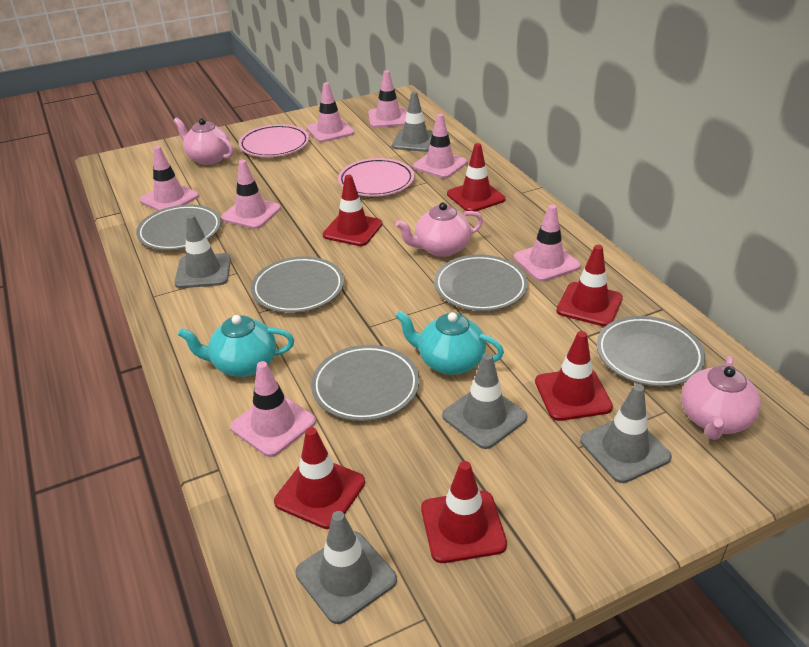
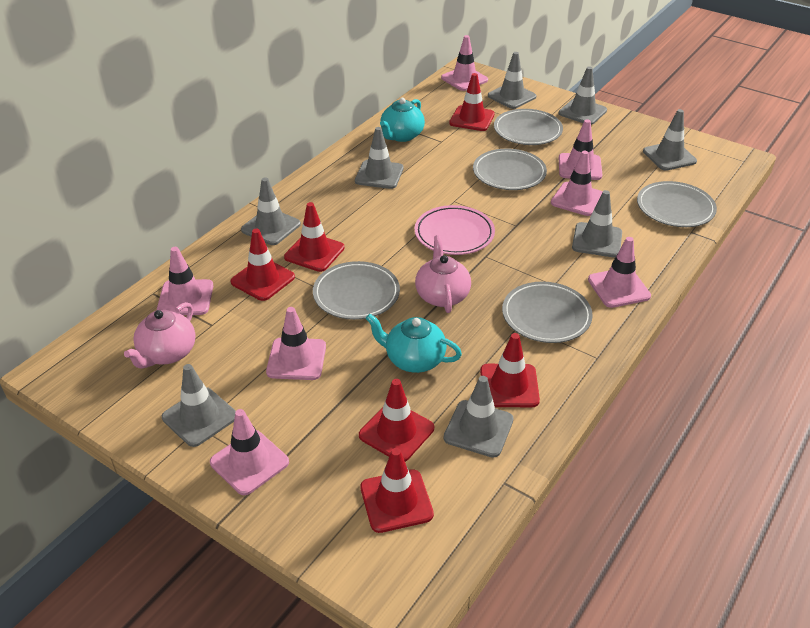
grey traffic cone: [174,214,231,288] [296,511,397,624] [392,92,433,152] [442,353,527,449] [580,384,672,483] = 5 -> [162,364,236,447] [241,177,301,245] [355,127,404,189] [444,376,514,458] [488,52,536,109] [559,67,607,125] [572,190,622,257] [643,109,697,171] = 8
pink plate: [239,124,309,157] [338,158,414,197] = 2 -> [415,205,495,255] = 1
pink teapot: [174,117,234,165] [396,202,483,257] [681,356,761,440] = 3 -> [124,302,195,369] [415,235,471,313] = 2

